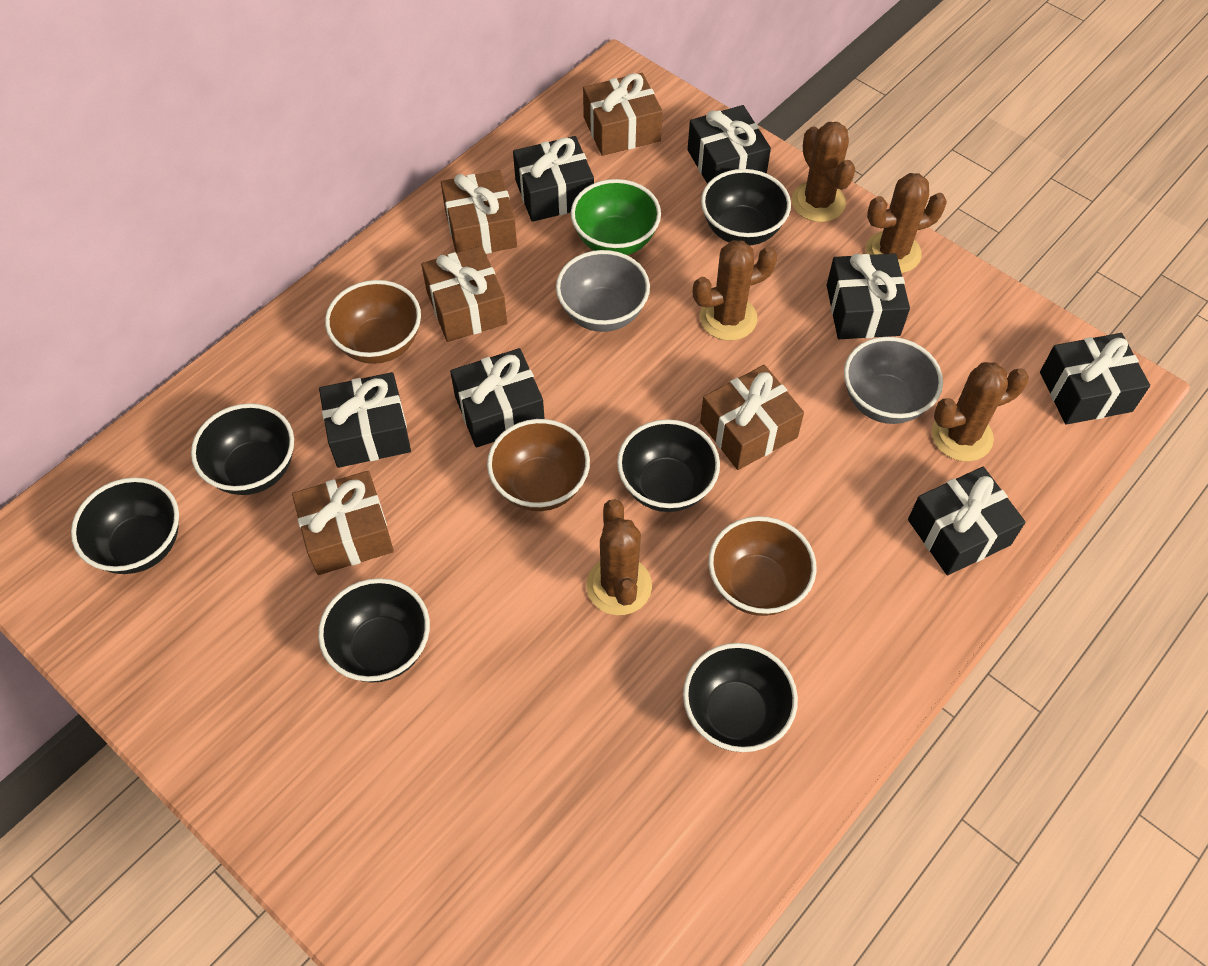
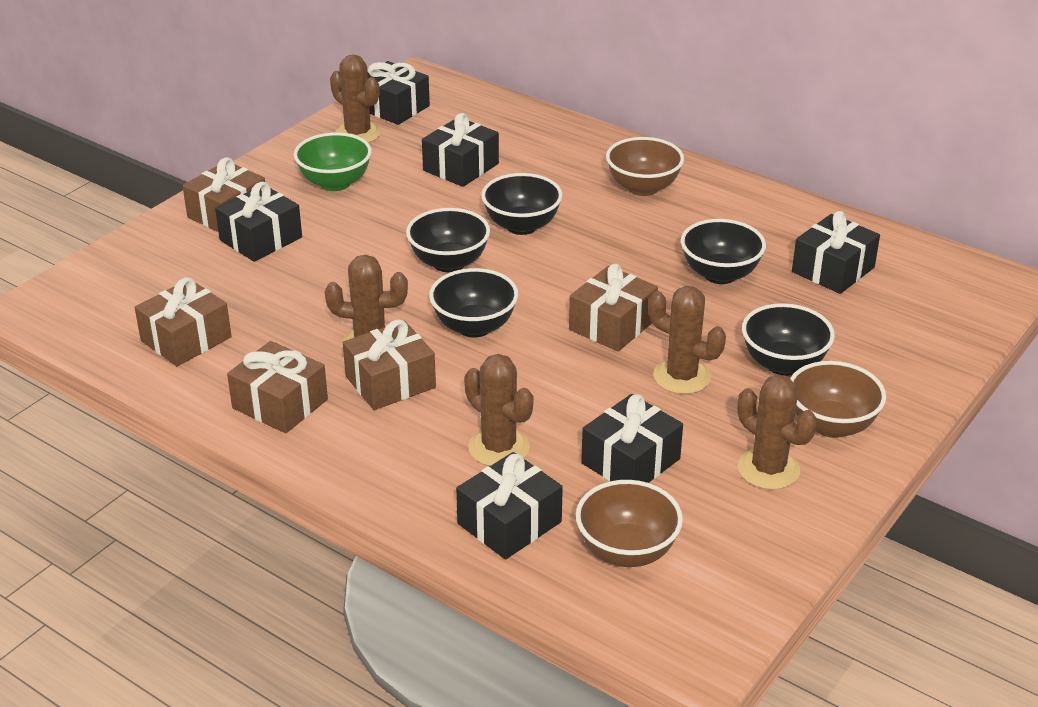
black bowl: [71,477,179,574] [191,403,294,495] [318,578,430,683] [617,419,720,512] [683,643,798,752] [701,169,791,245] = 6 -> [406,208,490,272] [429,268,518,338] [481,173,563,235] [681,219,766,284] [742,303,835,376] = 5
black gift: [319,372,411,468] [450,348,545,448] [513,136,594,222] [688,105,771,184] [827,253,910,339] [908,467,1025,575] [1040,333,1150,425] = 7 -> [215,182,302,262] [367,61,430,125] [422,113,499,187] [456,452,563,560] [581,394,683,483] [792,211,880,294] = 6
grey bowl: [556,250,650,332] [844,337,943,424] = 2 -> none = 0

